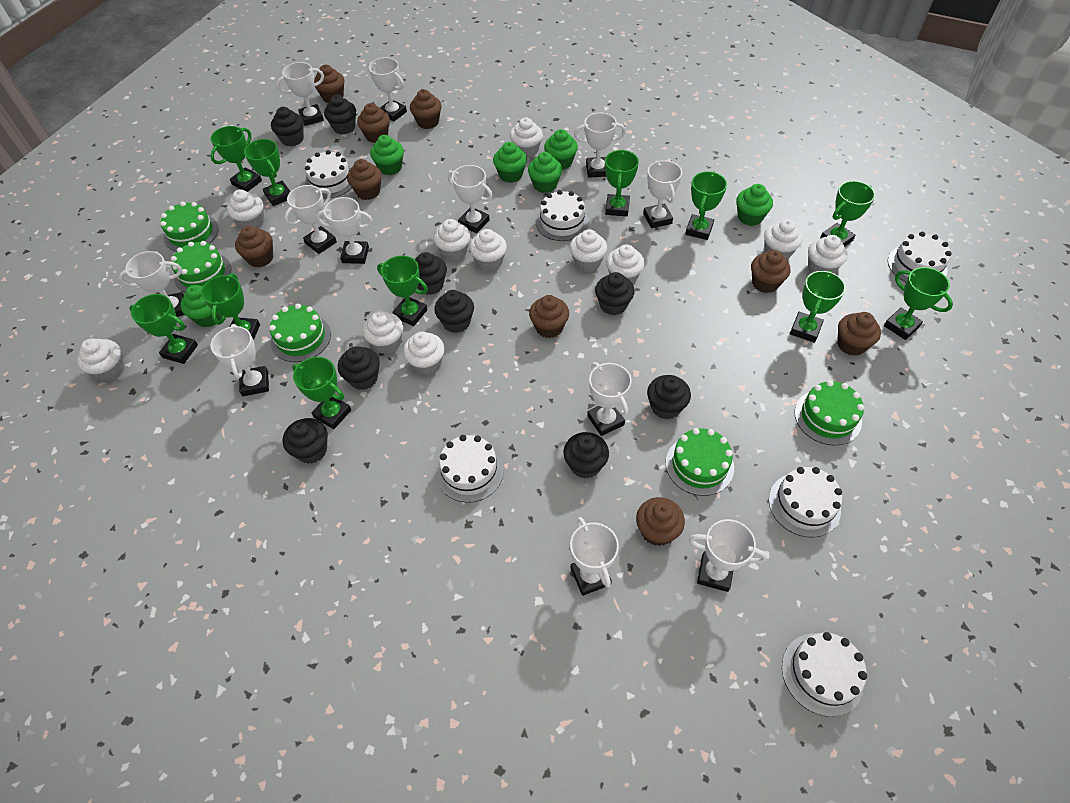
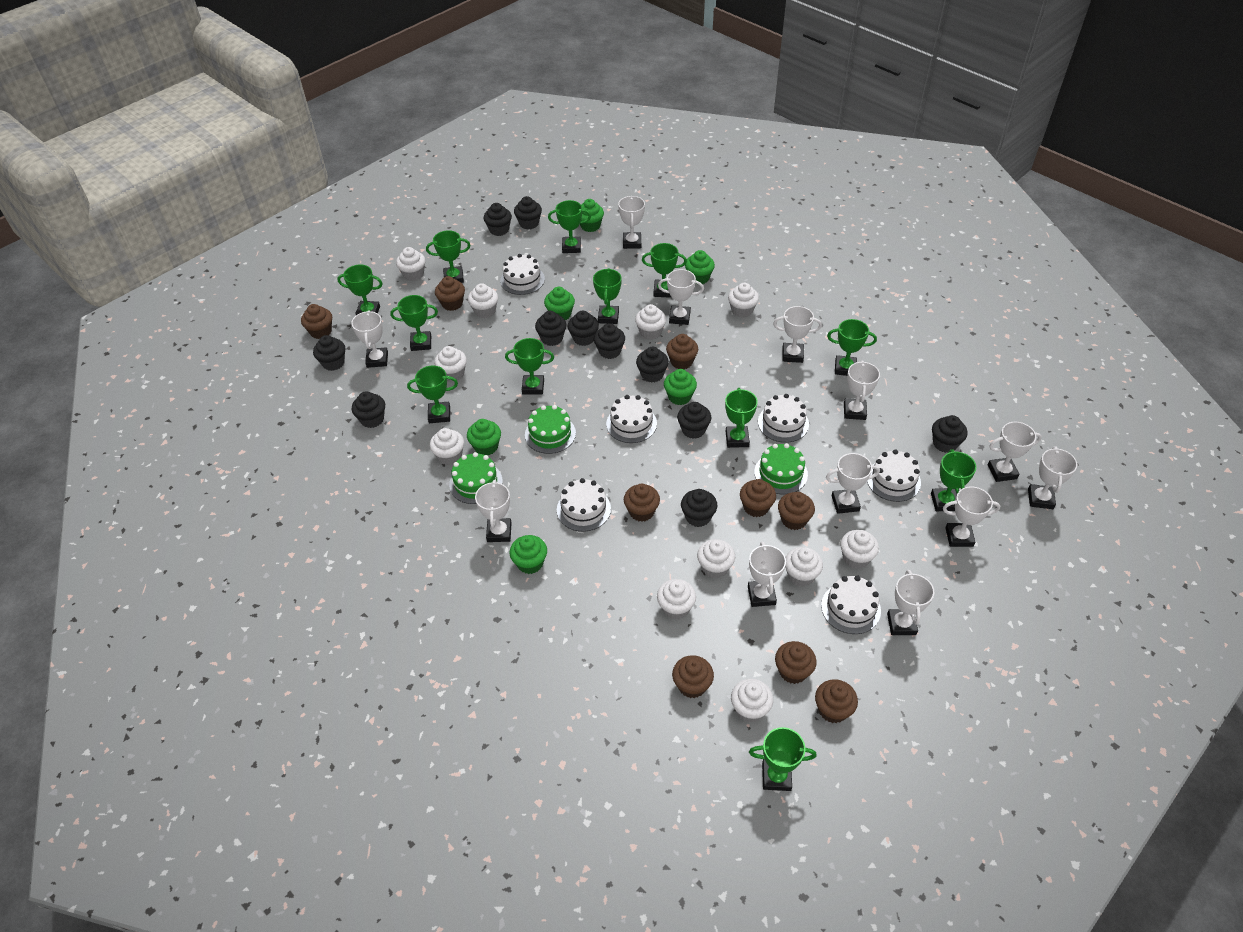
black cupcake: [271,107,304,146] [283,418,328,464] [324,95,356,134] [338,346,380,390] [415,252,447,295] [434,290,474,333] [563,432,609,479] [595,272,635,315] [647,375,691,419] = 9 -> [313,335,345,371] [352,391,385,428] [484,203,512,236] [514,196,542,230] [535,311,566,346] [568,311,599,346] [594,323,625,359] [636,347,669,383] [677,402,711,439] [681,489,718,527] [932,415,967,453] = 11
green cake: [160,201,219,252] [171,241,231,293] [269,304,331,362] [666,428,734,496] [794,380,864,446] = 5 -> [449,452,503,504] [525,405,576,454] [754,443,808,495] = 3
green trophy: [129,294,198,364] [201,273,260,340] [210,126,262,192] [244,139,291,206] [292,357,351,429] [377,256,428,326] [605,150,639,217] [685,171,727,240] [790,271,846,343] [820,181,875,247] [884,267,953,340] = 11 -> [337,264,383,315] [390,295,438,351] [407,366,458,423] [426,230,471,283] [505,338,554,395] [548,200,591,253] [593,268,622,324] [642,243,687,298] [725,388,758,448] [749,727,817,791] [827,319,877,376] [931,449,976,511] = 12

